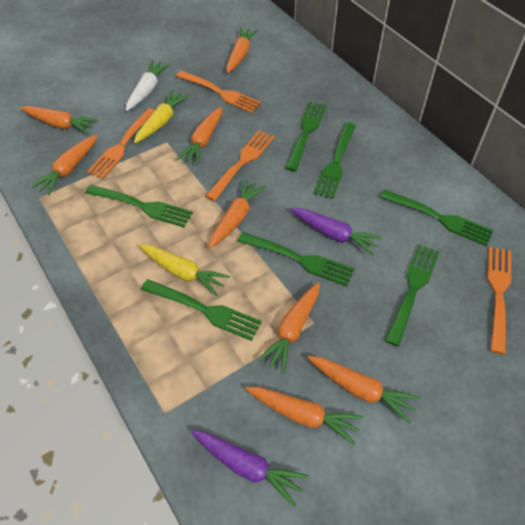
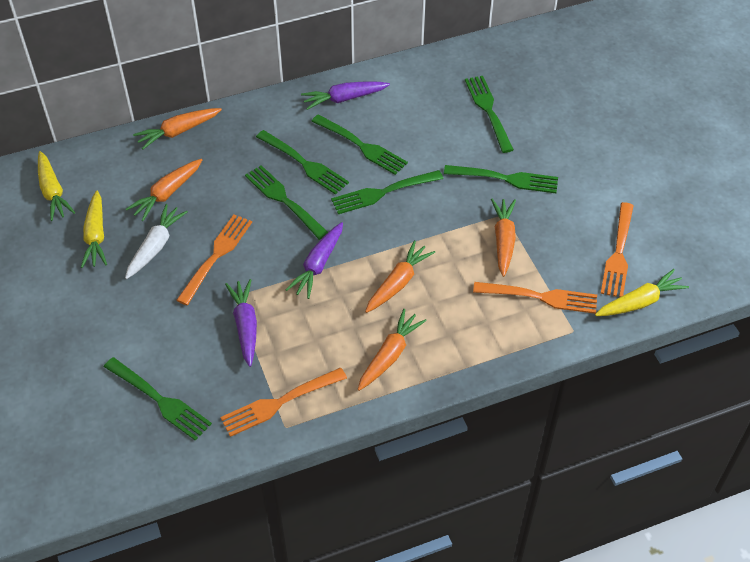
orange carrot: [20,106,99,134] [31,134,98,196] [177,107,222,165] [208,179,266,249] [226,27,258,73] [246,387,363,445] [257,282,320,373] [308,356,420,424] = 8 -> [126,159,202,221] [133,108,222,149] [358,309,427,391] [365,240,435,313] [491,199,516,277] = 5
purple carrot: [190,430,308,507] [290,208,383,256] = 2 -> [225,279,257,367] [285,222,343,299] [301,82,390,110] = 3
yellow carrot: [134,90,190,143] [139,244,230,296] = 2 -> [38,151,75,221] [81,190,107,268] [595,269,689,316] = 3

